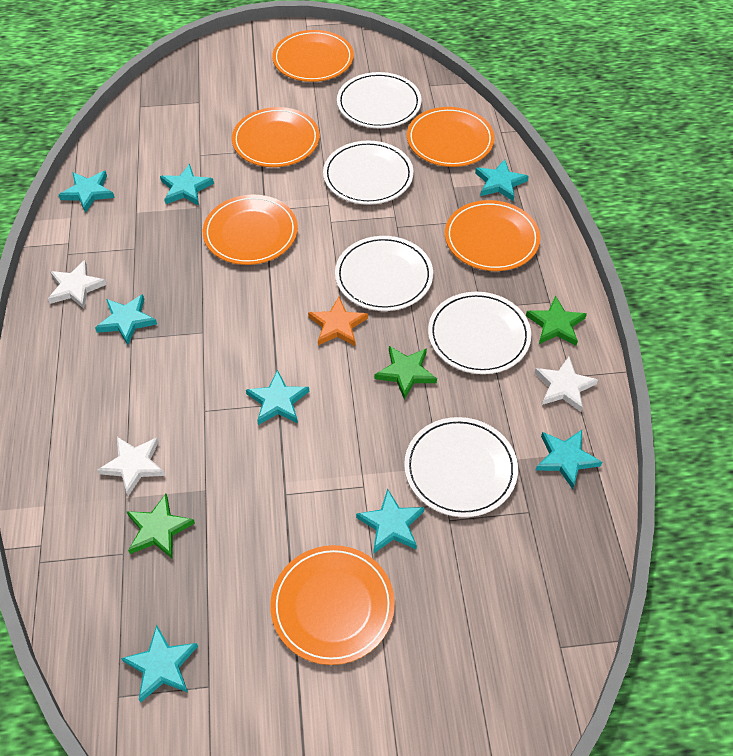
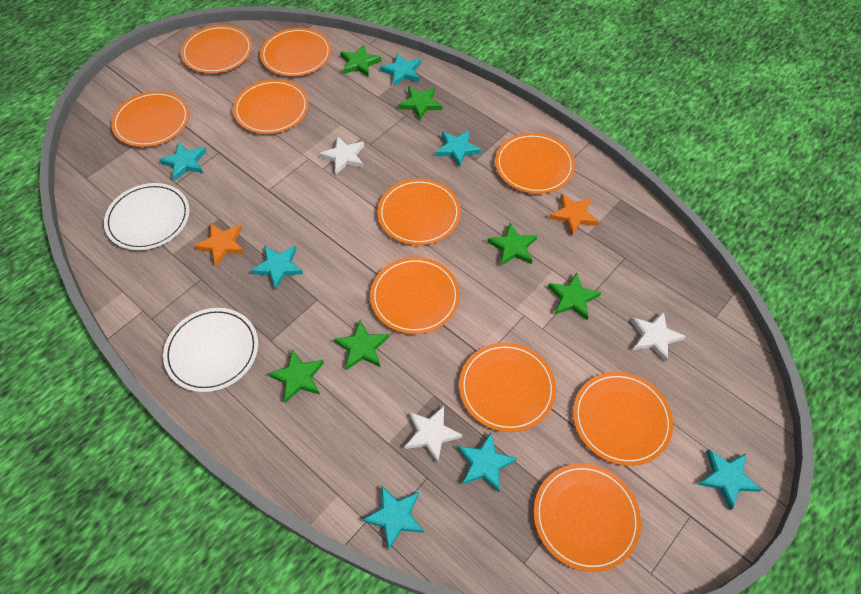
green star: [126,494,195,559] [375,346,437,400] [526,296,587,346] = 3 -> [268,349,324,403] [334,320,389,370] [340,45,382,77] [398,86,442,120] [487,223,537,266] [548,273,601,320] = 6
orange plate: [203,195,298,265] [232,107,320,167] [270,545,395,665] [272,30,354,82] [407,107,495,167] [445,200,540,271] = 6 -> [111,91,189,147] [181,25,252,74] [233,79,309,134] [260,28,331,76] [370,257,460,334] [377,179,461,245] [459,343,556,432] [495,133,575,194] [534,463,641,572] [573,372,673,466] = 10
orange star: [308,297,368,346] = 1 -> [194,223,245,266] [549,194,599,235] = 2
turquoise star: [59,171,115,213] [95,294,157,345] [121,625,198,702] [160,164,214,206] [246,370,309,425] [356,488,425,553] [475,159,529,201] [535,430,602,489] = 8 -> [159,142,207,181] [251,246,303,289] [362,486,424,550] [380,53,421,87] [435,130,481,167] [458,433,517,492] [697,449,762,510] = 7
white plate: [323,140,414,205] [335,236,433,311] [337,72,422,128] [404,417,518,517] [428,292,531,374] = 5 -> [104,183,190,250] [163,308,258,392] = 2

